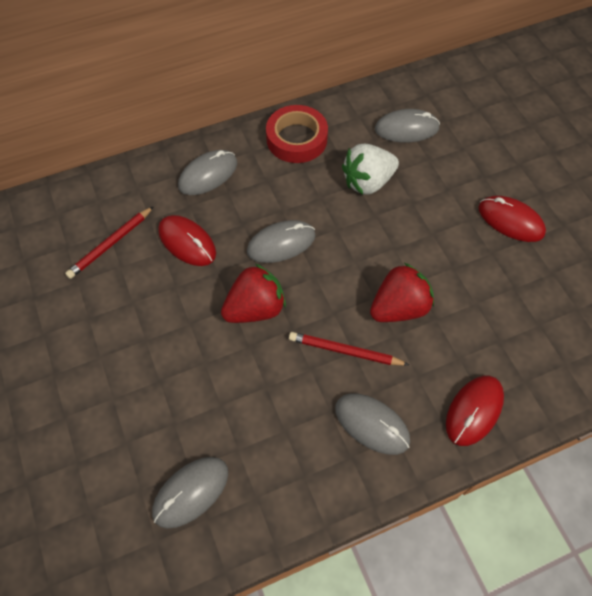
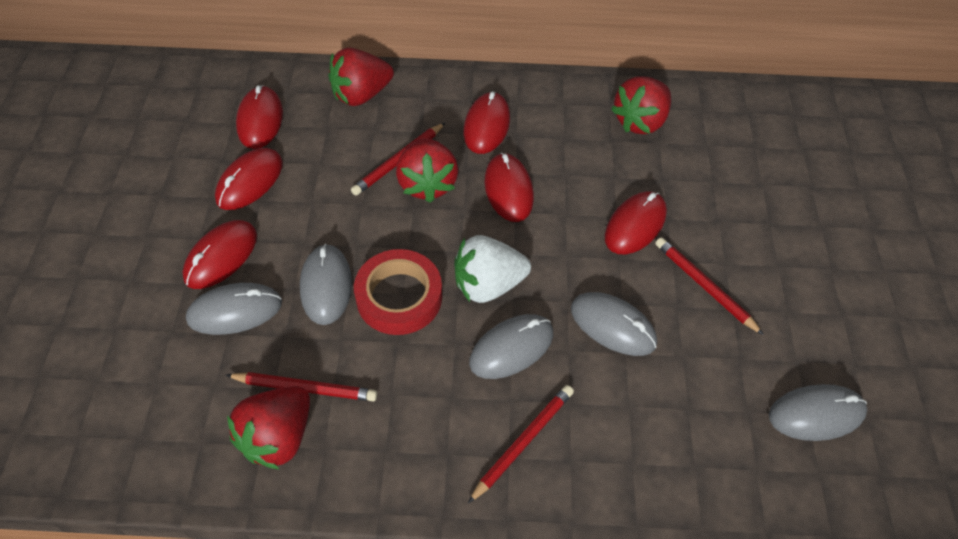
red mouse: [158,215,216,266] [446,376,504,446] [478,196,546,242] = 3 -> [182,220,257,289] [215,148,283,210] [236,85,283,149] [463,91,510,154] [484,153,534,222] [605,191,667,254] = 6
red pencil: [65,206,154,279] [289,332,409,365] = 2 -> [226,372,377,402] [351,123,445,196] [468,385,574,503] [655,237,764,335] = 4
red strawberry: [221,264,286,323] [370,263,434,322] = 2 -> [227,386,310,470] [328,47,394,106] [396,138,458,203] [611,76,671,134] = 4

